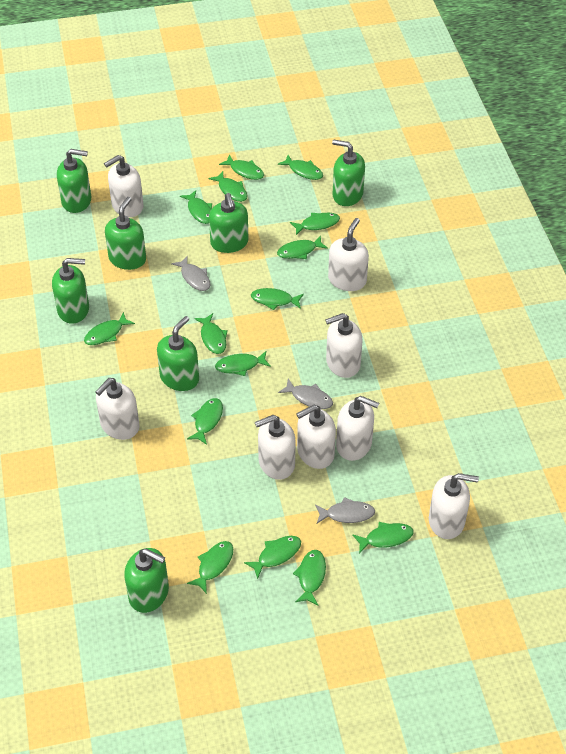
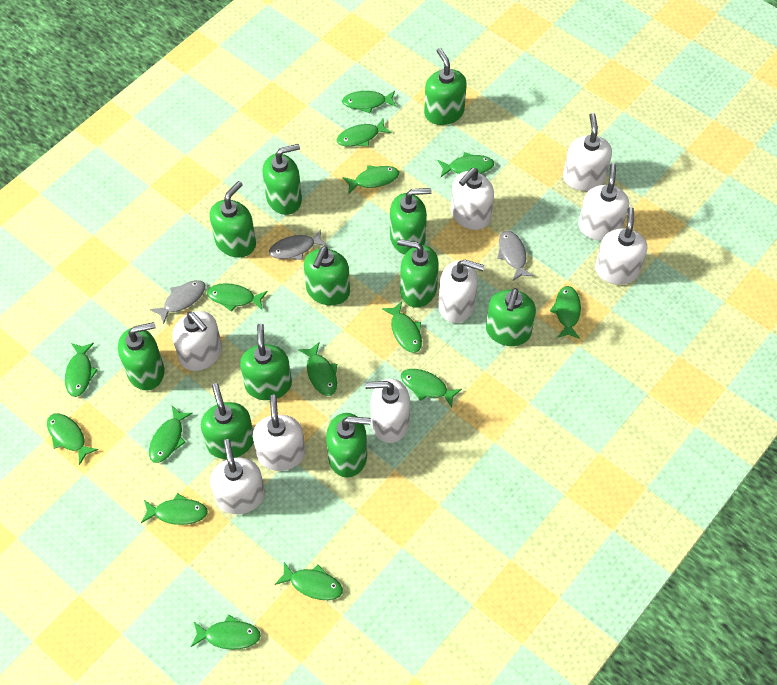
green soap dispenser: [52,258,89,324] [57,149,91,213] [105,197,146,270] [124,548,169,613] [157,316,199,391] [209,193,249,253] [332,140,365,206] = 7 -> [118,322,164,390] [201,383,254,459] [210,181,256,257] [240,323,292,400] [262,144,302,215] [304,246,350,305] [326,413,371,478] [390,188,432,255] [397,239,439,308] [424,48,467,125] [486,288,536,346] = 11
white soap dispenser: [95,378,140,440] [104,155,144,217] [255,415,296,480] [296,405,336,469] [325,313,363,378] [328,218,369,291] [336,396,379,461] [429,473,479,539] = 8 -> [172,311,222,371] [210,439,265,514] [253,395,306,471] [365,378,410,443] [438,259,484,323] [451,168,494,230] [563,113,612,191] [578,163,629,241] [595,207,647,285] = 9

